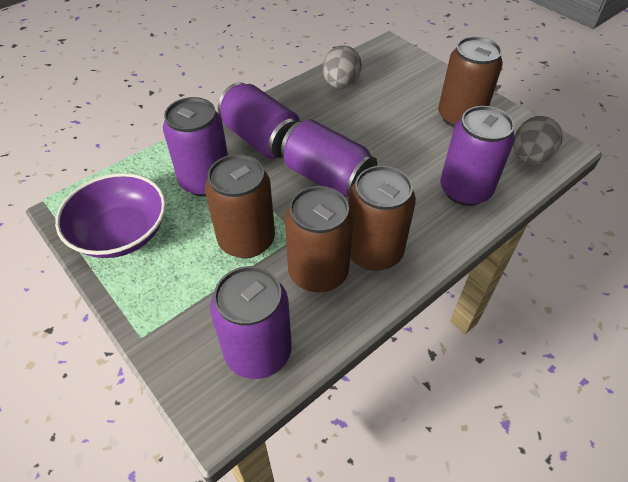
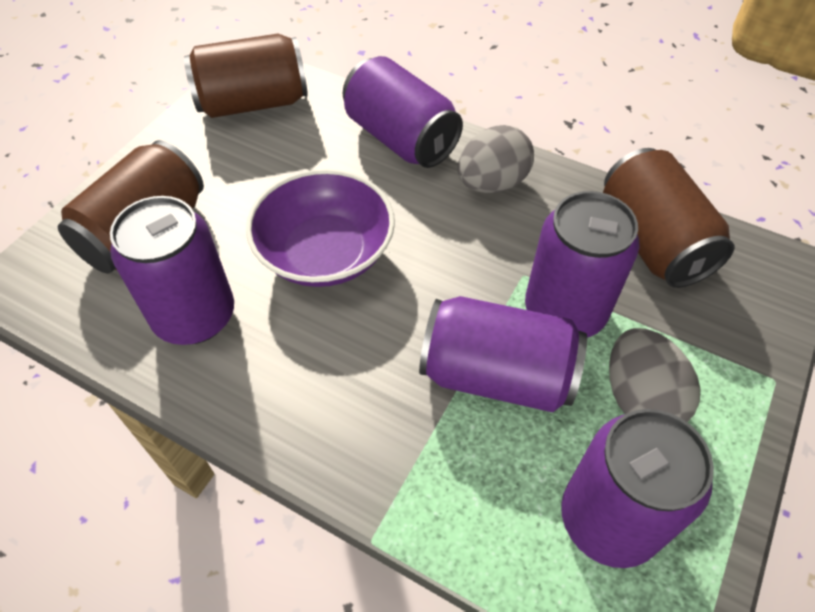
brown can: [205,154,275,258] [285,186,354,292] [348,166,416,271] [438,36,503,127] = 4 -> [58,140,204,274] [184,34,308,118] [603,148,735,288] = 3

